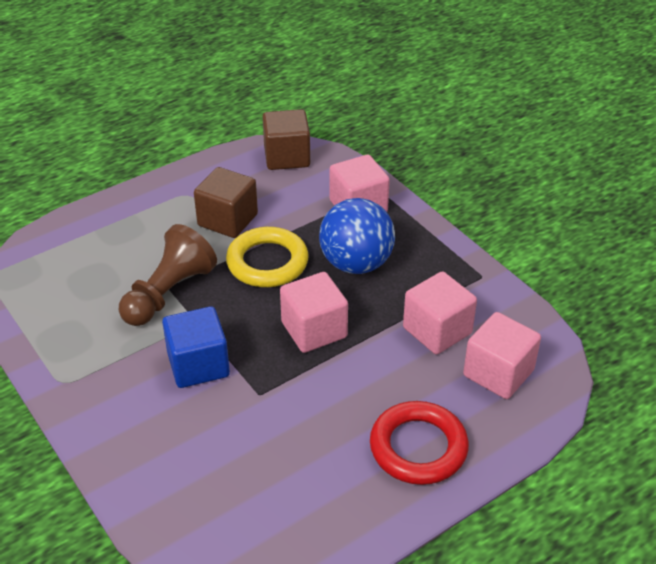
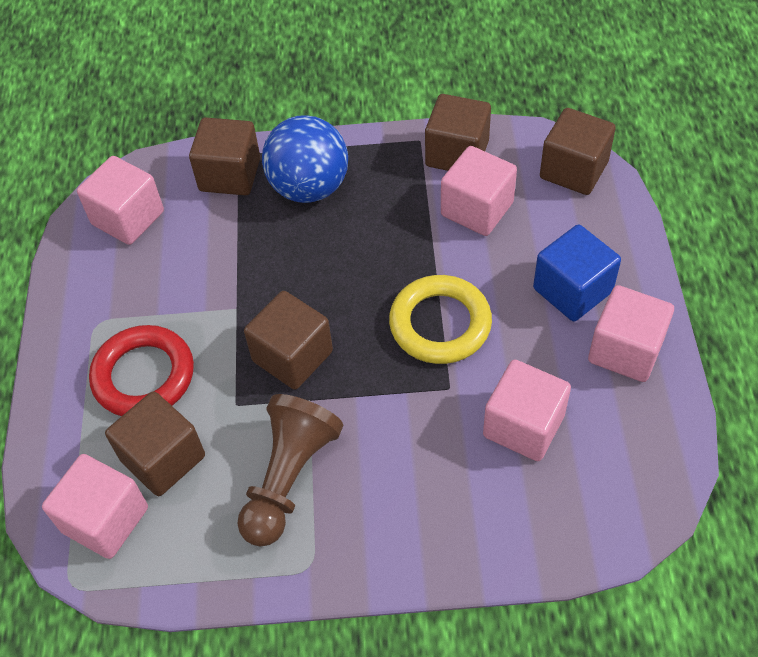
brown cube: [194,167,258,238] [263,109,310,170] = 2 -> [105,391,205,496] [189,117,260,196] [244,291,333,390] [425,94,491,171] [540,108,616,195] = 5
pink cube: [280,272,348,353] [330,155,390,212] [403,271,477,354] [463,312,541,399] = 4 -> [42,454,148,559] [77,156,164,245] [441,146,517,236] [483,360,571,461] [588,285,674,382] = 5

